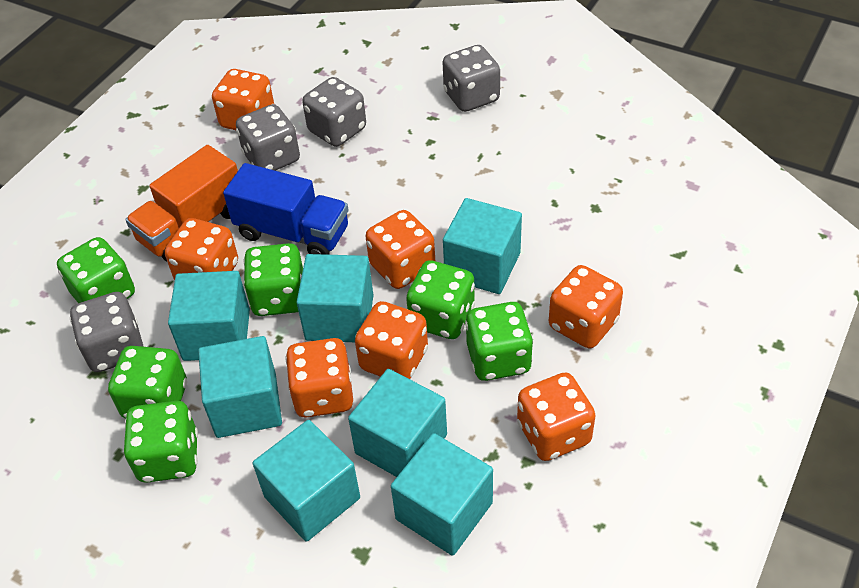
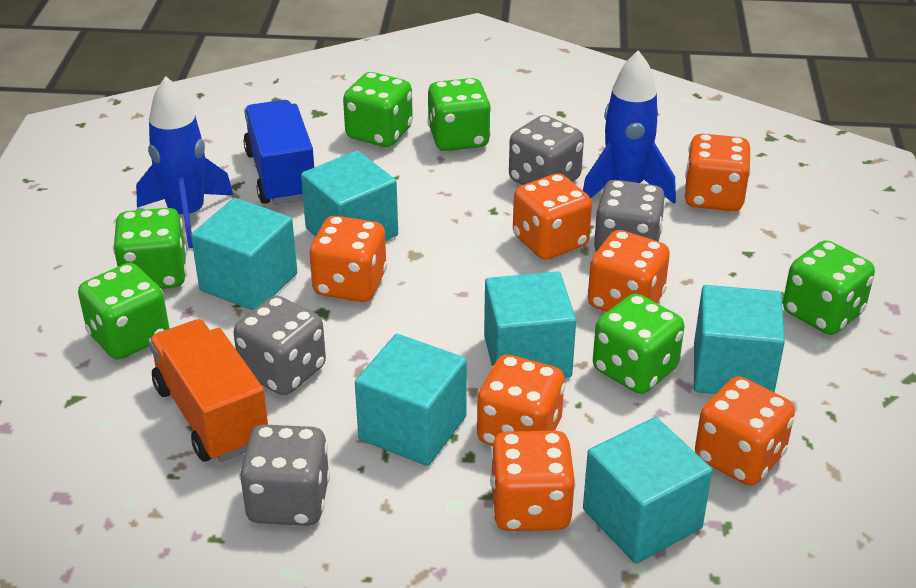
blue rocket: none = 0 -> [136,76,234,248] [583,50,676,204] = 2
turquoise cube: [168,271,250,361] [198,336,282,438] [253,420,360,542] [297,254,373,342] [348,369,447,477] [391,433,493,556] [443,198,522,294] = 7 -> [191,198,297,310] [301,150,398,241] [355,334,467,466] [484,271,576,378] [583,417,712,564] [694,285,785,394] = 6

